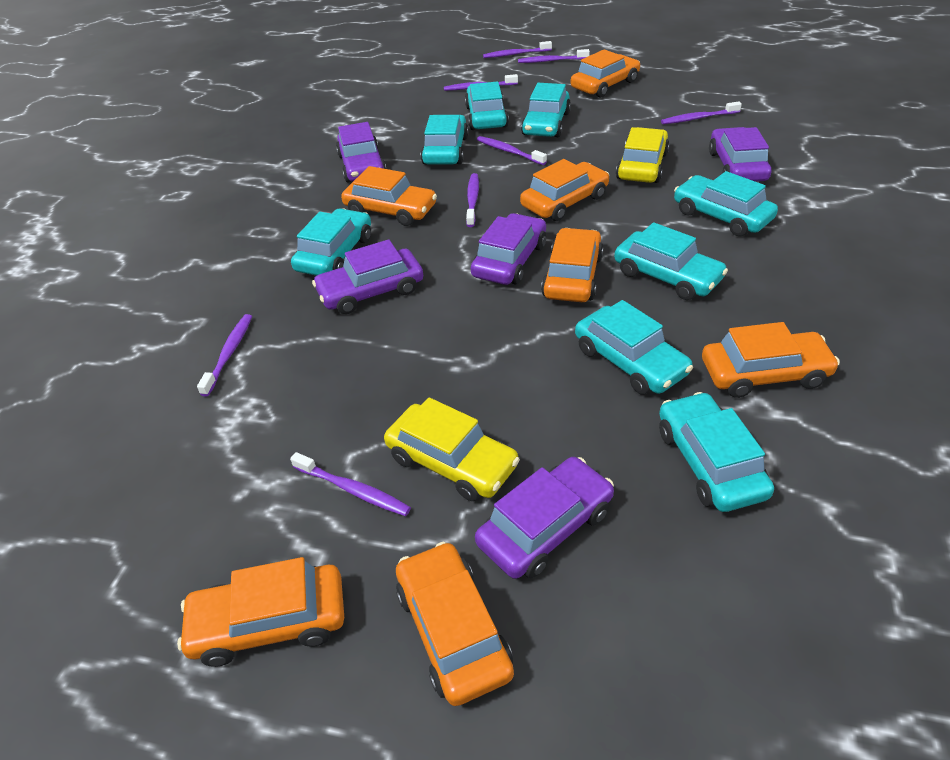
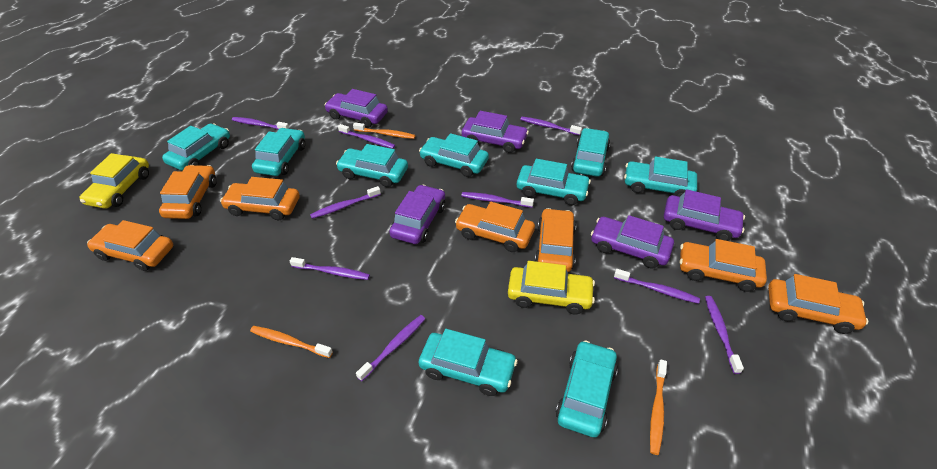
orange toothbrush: none = 0 -> [250,326,333,358] [353,122,416,139] [650,359,667,455] = 3
purple toothbrush: [197,314,252,397] [290,452,411,516] [444,74,518,91] [466,173,479,227] [477,136,547,165] [483,41,552,58] [518,49,590,63] [661,101,742,124] = 8 -> [232,117,289,130] [290,257,370,280] [310,186,381,219] [338,124,395,149] [356,315,425,381] [461,192,534,208] [520,117,582,135] [614,269,700,304] [705,296,744,374] = 9
turquoise car: [291,208,371,276] [420,115,469,164] [465,81,509,130] [521,83,571,137] [575,300,693,395] [614,222,728,300] [659,392,774,512] [674,171,778,236] = 8 -> [162,124,230,171] [252,128,305,176] [336,144,408,187] [418,329,518,396] [419,133,489,177] [517,159,591,205] [556,340,618,438] [571,128,610,177] [624,157,697,197] = 9

